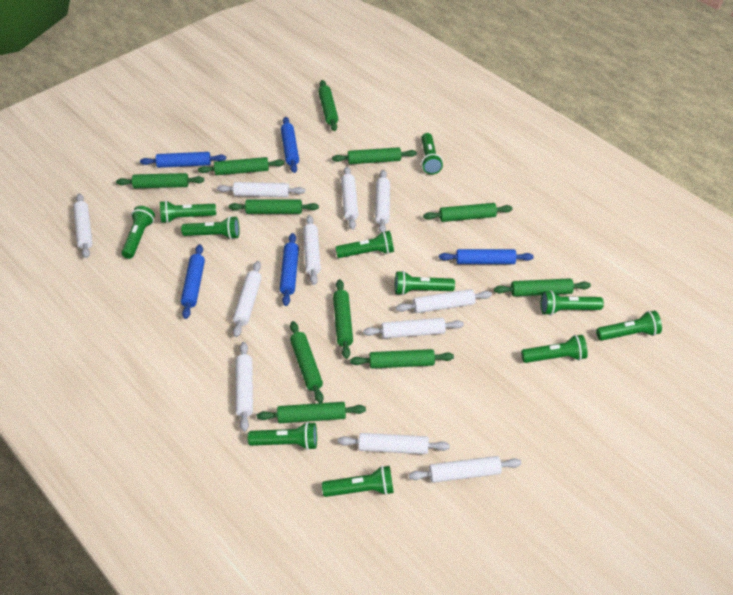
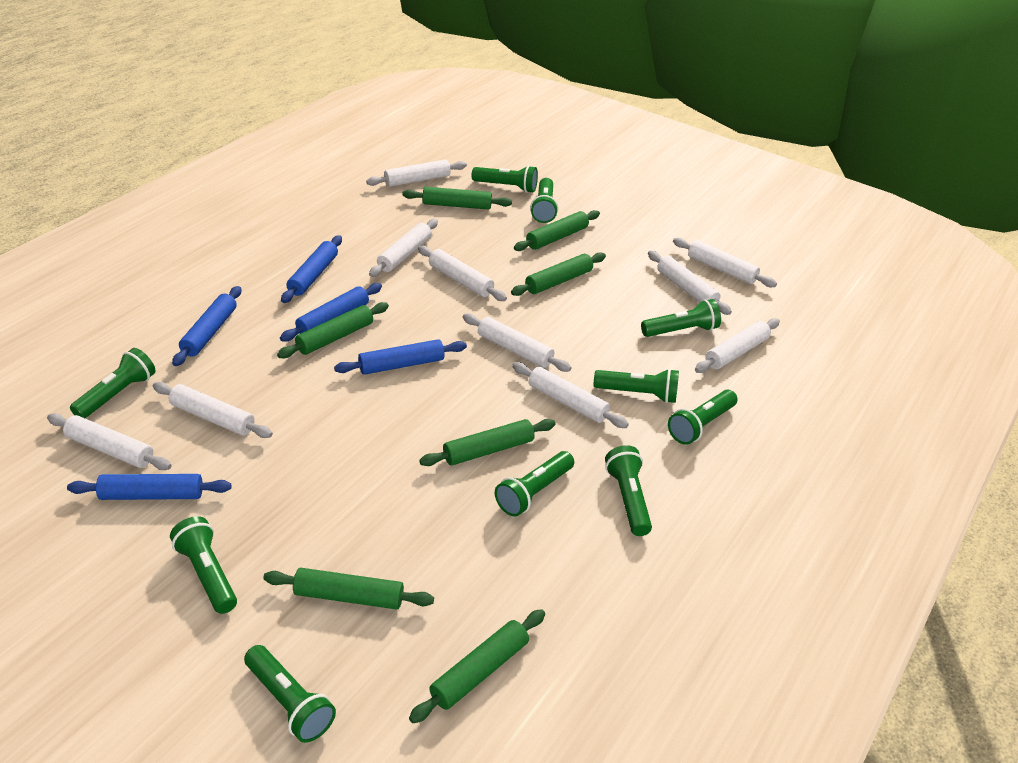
green flashlight: [121,206,155,259] [160,201,216,223] [181,216,240,239] [248,422,317,450] [322,466,394,497] [335,231,394,258] [395,271,455,295] [421,133,443,174] [521,335,588,363] [540,290,604,316] [596,311,662,341] = 11 -> [70,348,156,418] [170,516,237,614] [244,645,336,743] [472,165,538,193] [495,451,574,517] [530,178,558,223] [594,368,679,403] [605,445,652,536] [641,299,721,337] [668,390,737,445] = 10
green rolling pin: [116,173,204,188] [198,157,284,175] [229,200,319,214] [257,402,366,423] [290,321,323,403] [318,80,338,131] [332,147,417,164] [333,279,353,359] [350,349,454,369] [423,203,512,222] [494,278,591,297] = 11 -> [263,568,434,610] [277,302,389,358] [403,187,512,210] [409,609,545,723] [419,419,556,466] [511,252,606,296] [514,210,600,251] = 7
white rolling pin: [73,193,93,258] [217,182,305,197] [233,261,262,337] [236,342,253,431] [303,215,321,285] [338,433,450,454] [341,166,359,230] [363,318,464,338] [375,170,390,233] [396,289,492,313] [409,456,521,483] = 11 -> [47,413,172,470] [153,382,273,438] [366,159,467,187] [369,219,438,277] [418,246,507,301] [463,313,572,372] [512,362,629,428] [648,251,732,315] [673,238,777,287] [695,318,780,373] = 10

